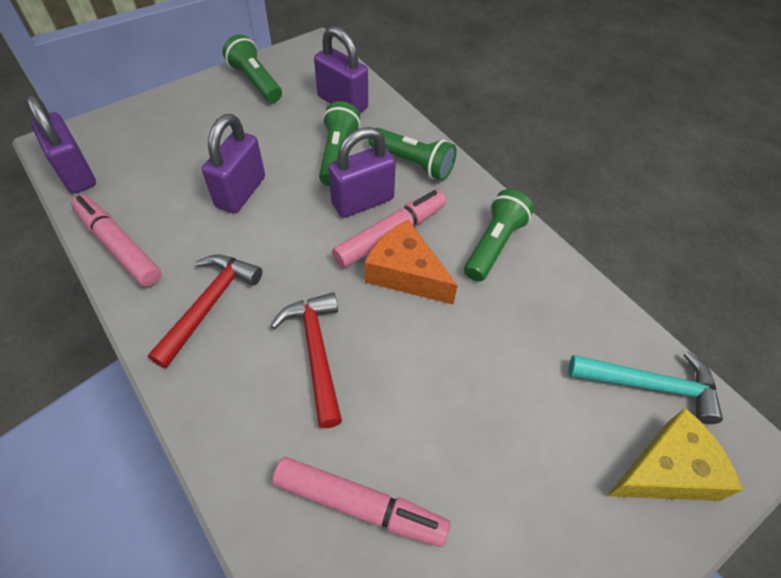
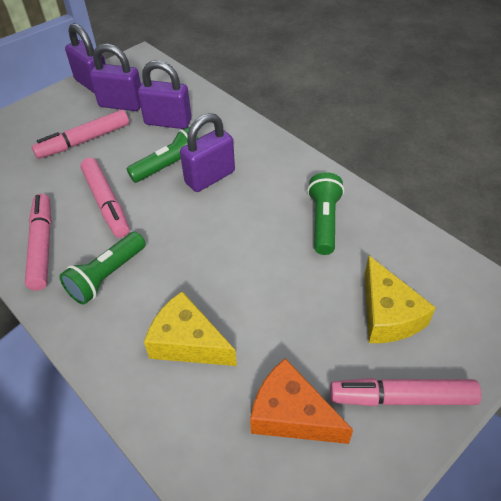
green flashlight: [223,34,282,103] [319,101,360,186] [369,128,457,181] [464,189,534,282] = 4 -> [59,232,145,305] [127,127,198,183] [307,172,344,255] = 3
pink marker: [71,195,161,287] [272,457,450,547] [332,190,446,268] = 3 -> [25,194,52,291] [32,110,129,159] [80,158,130,238] [330,378,482,406] = 4
red hammer: [148,255,262,368] [271,292,342,428] = 2 -> none = 0
turquoise hammer: [569,352,723,424] = 1 -> none = 0
yellow cheese: [607,408,743,501] = 1 -> [144,291,237,366] [365,256,436,343] = 2

